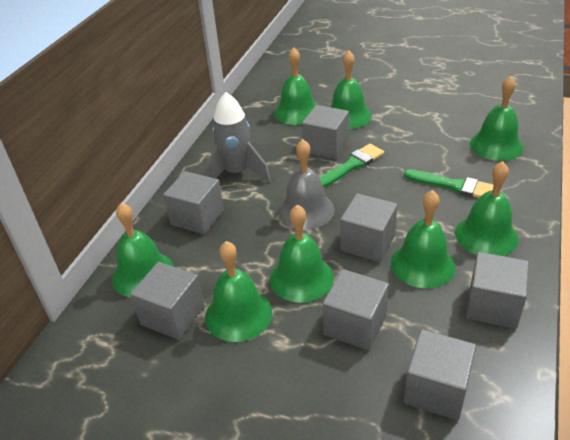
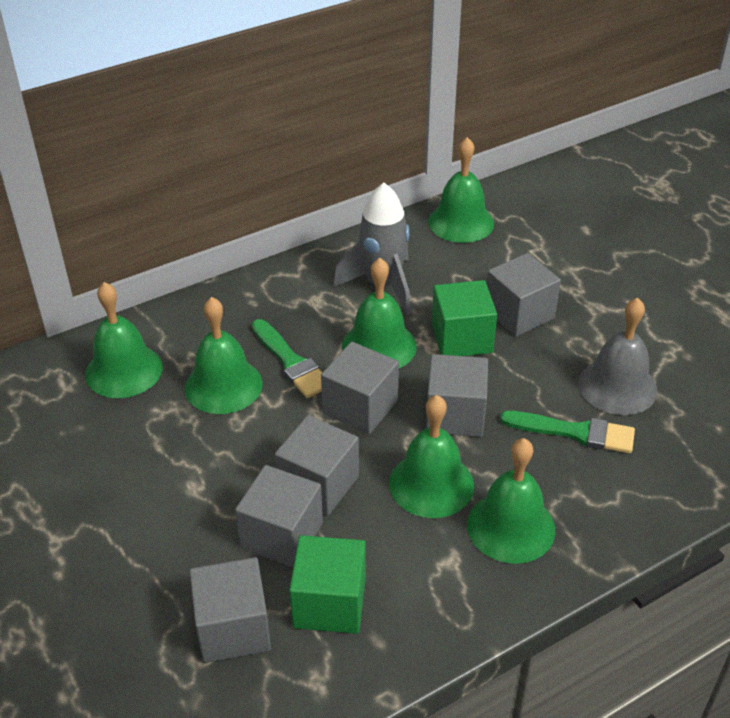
green bell: [112,203,174,298] [205,241,272,342] [270,205,334,303] [274,47,316,125] [331,50,372,129] [391,190,456,288] [455,161,519,256] [470,76,524,161] = 8 -> [85,282,163,398] [185,297,263,414] [342,258,417,368] [389,395,474,518] [428,137,494,243] [467,438,555,564] = 6
green cube: none = 0 -> [289,535,366,634] [432,280,497,356] = 2
grey cube: [130,262,205,340] [163,171,224,234] [302,105,349,159] [323,269,389,351] [340,193,398,262] [403,329,476,420] [466,252,529,329] = 7 -> [189,557,271,663] [235,465,323,568] [275,415,359,515] [321,342,399,434] [426,354,488,437] [487,253,561,337] = 6

